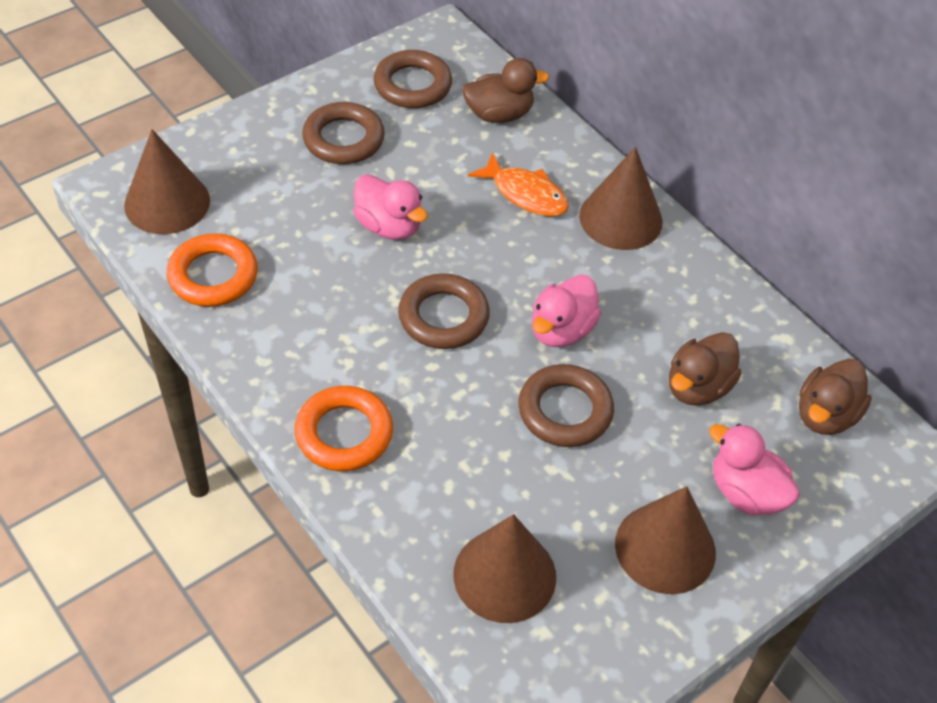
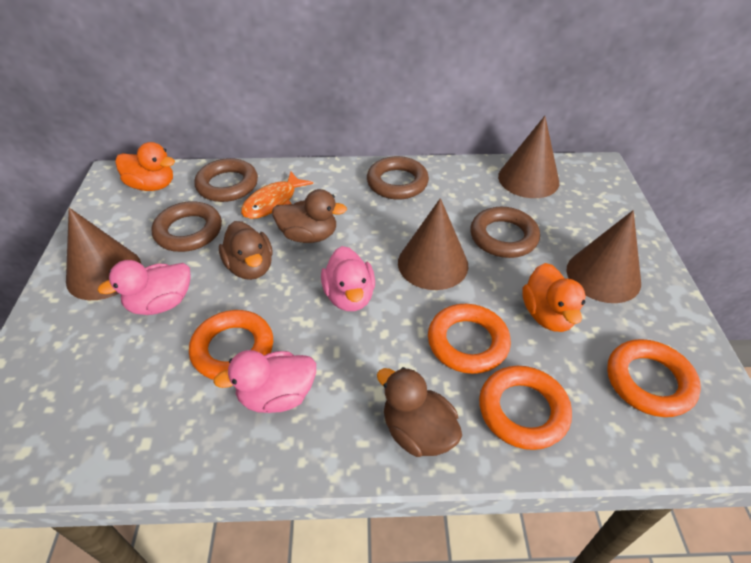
orange duck: none = 0 -> [115,142,175,191] [522,263,586,332] = 2
orange ring: [167,233,258,307] [294,386,393,471] = 2 -> [189,310,273,380] [428,304,511,374] [479,366,572,450] [607,339,701,417] = 4

